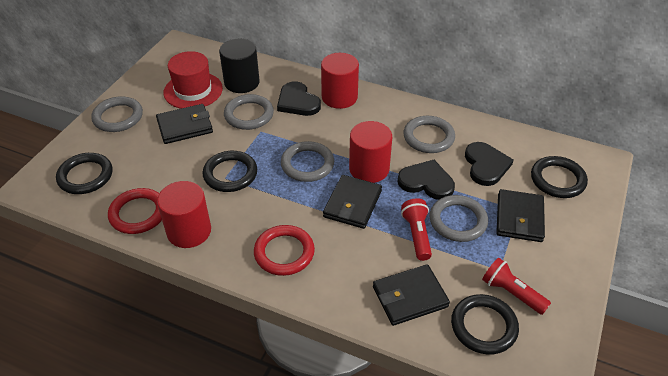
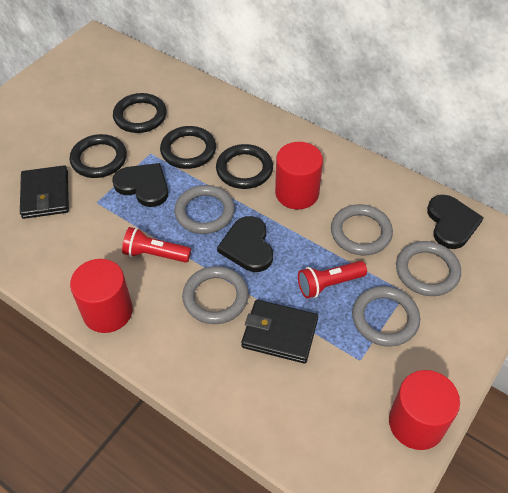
black cylinder: [219,38,260,93] = 1 -> none = 0
black wallet: [156,104,213,144] [323,175,382,229] [373,264,450,326] [496,189,545,242] = 4 -> [20,165,69,219] [241,300,318,364] = 2
red hat: [163,51,223,109] = 1 -> none = 0
red ring: [108,188,162,234] [254,225,315,276] = 2 -> none = 0

